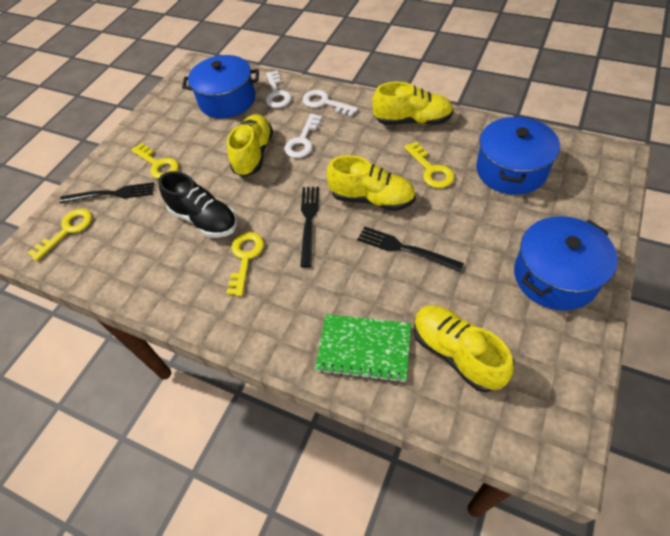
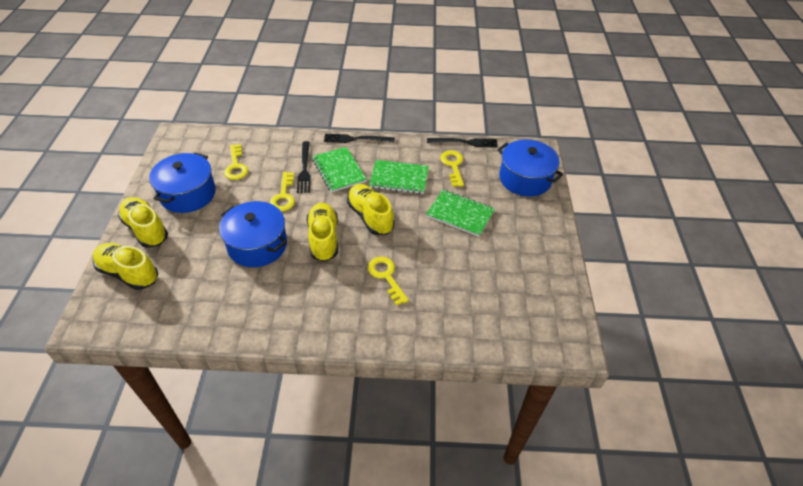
black shoe: [158,171,237,238] = 1 -> none = 0
green notebook: [315,314,411,383] = 1 -> [312,147,367,192] [369,160,429,194] [426,190,495,237] = 3
white key: [266,71,292,108] [284,114,322,158] [303,90,358,117] = 3 -> none = 0

